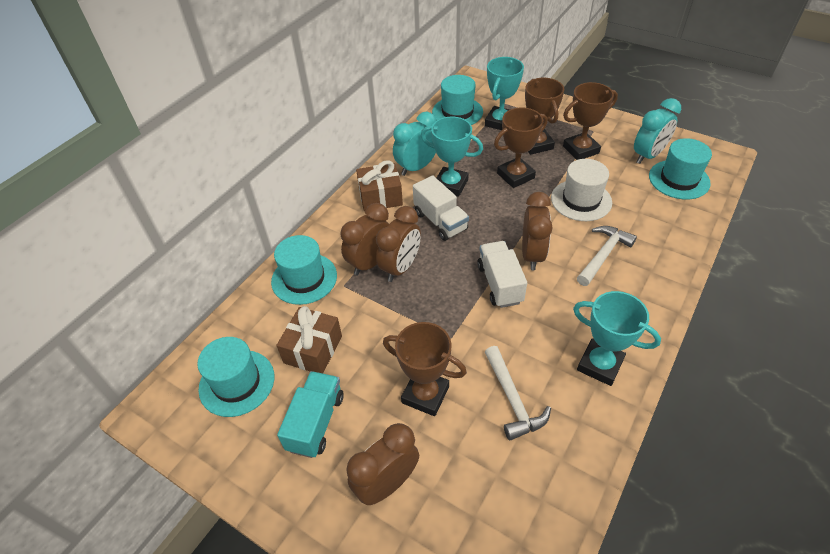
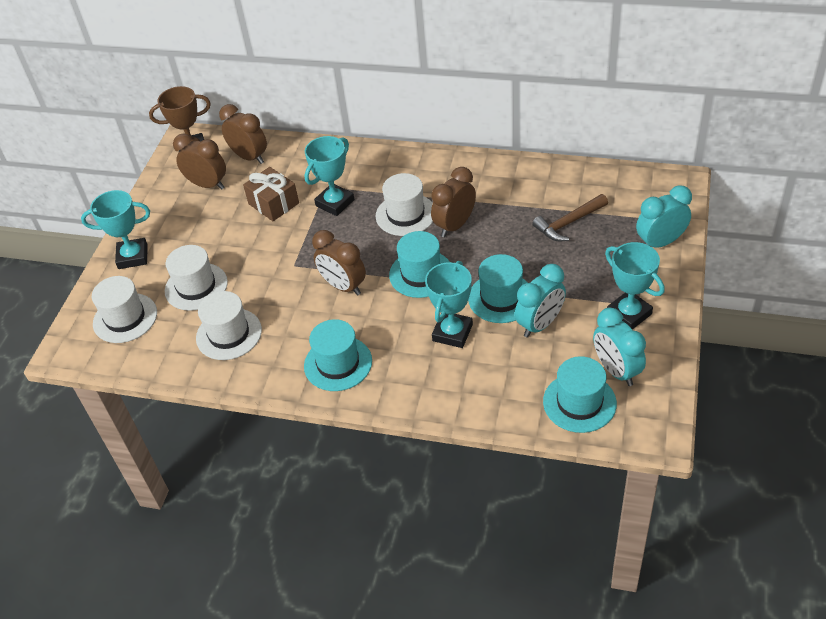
brown gift: [276,306,342,373] [356,160,403,212] = 2 -> [243,167,299,221] = 1
brown hammer: none = 0 -> [532,194,608,241] = 1
brown trophy: [383,322,467,416] [494,108,547,188] [525,78,564,155] [563,82,618,160] = 4 -> [149,86,211,151] = 1
turquoise clock: [393,112,436,176] [634,98,681,164] = 2 -> [515,264,566,338] [593,308,646,386] [636,186,692,248] = 3
turquoise trophy: [421,117,483,197] [485,57,524,130] [573,291,661,386] = 3 -> [81,190,150,269] [305,136,354,216] [425,261,473,348] [605,242,665,330] = 4
turquoise truck: [277,371,344,458] = 1 -> none = 0
white hammer: [485,346,551,440] [577,226,637,286] = 2 -> none = 0
white hat: [551,159,612,221] = 1 -> [92,276,157,343] [165,245,228,311] [196,291,262,360] [376,173,433,236] = 4
white truck: [413,175,469,241] [477,241,527,308] = 2 -> none = 0

